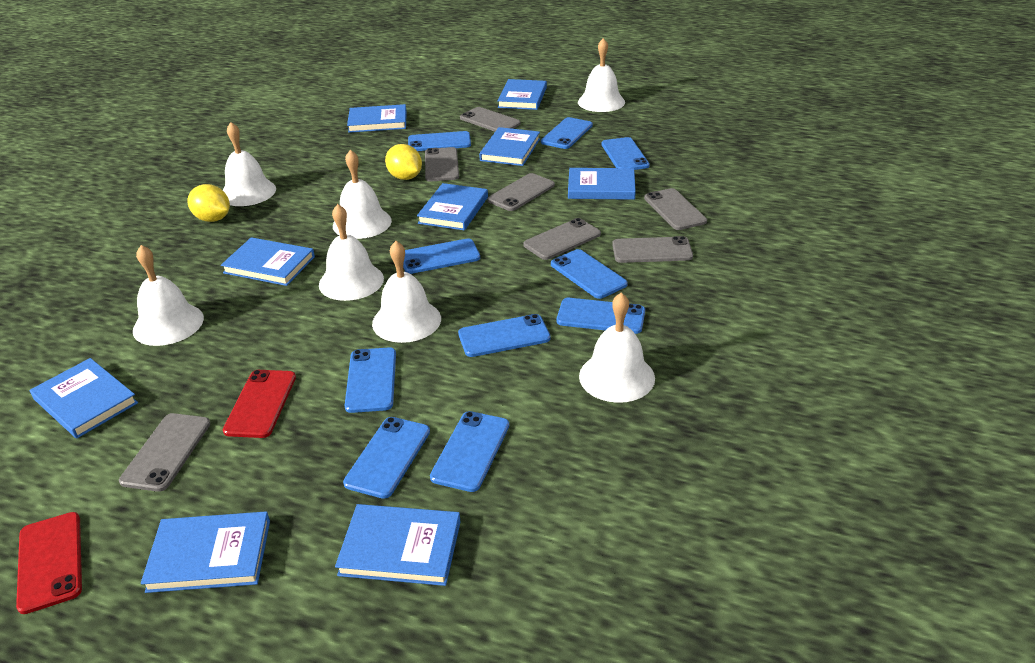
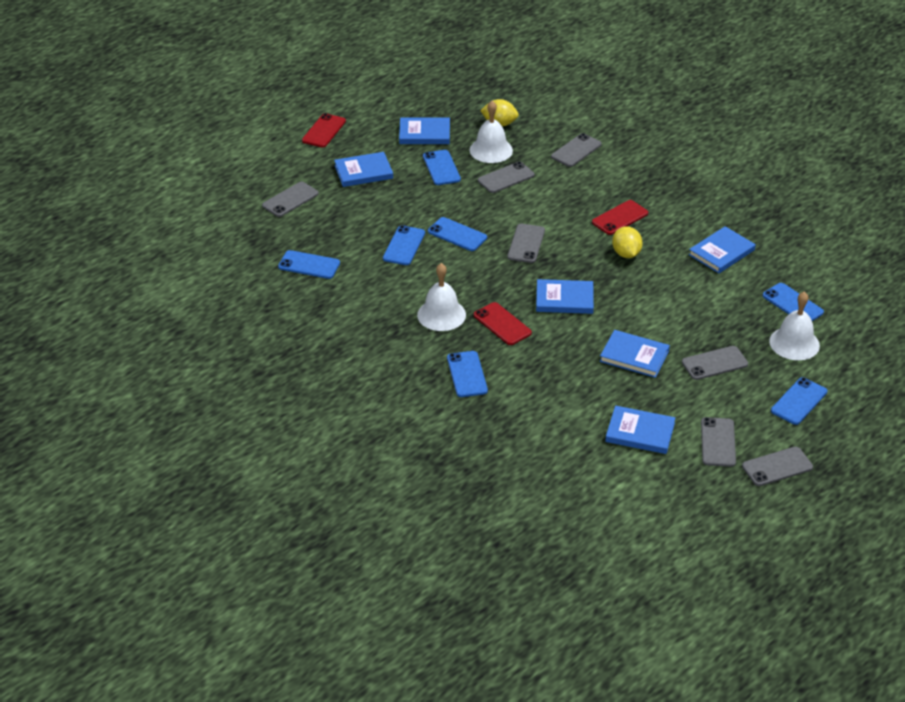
blue book: [30,358,138,439] [141,511,270,593] [221,237,315,286] [335,504,461,586] [347,104,407,133] [417,183,488,230] [479,127,540,166] [497,79,547,110] [568,168,636,200] = 9 -> [334,152,393,187] [399,118,450,144] [536,279,594,314] [600,330,670,378] [605,406,675,454] [689,226,756,273] = 6
blue phone: [343,417,430,499] [345,347,396,413] [403,239,480,274] [408,131,471,151] [430,411,509,492] [458,314,550,357] [541,117,593,149] [551,249,628,299] [557,298,645,334] [601,137,650,170] = 10 -> [278,250,340,279] [383,225,425,265] [423,150,461,185] [428,217,487,251] [447,351,488,397] [763,283,824,321] [771,377,827,425] = 7
red phone: [16,512,82,614] [223,370,296,438] = 2 -> [302,113,346,148] [474,302,532,345] [592,200,648,235] = 3
white bell: [133,245,204,346] [223,122,276,206] [319,204,384,301] [333,150,392,239] [372,241,441,343] [578,38,625,112] [579,292,655,403] = 7 -> [417,263,466,331] [470,101,513,163] [769,291,820,360] = 3

